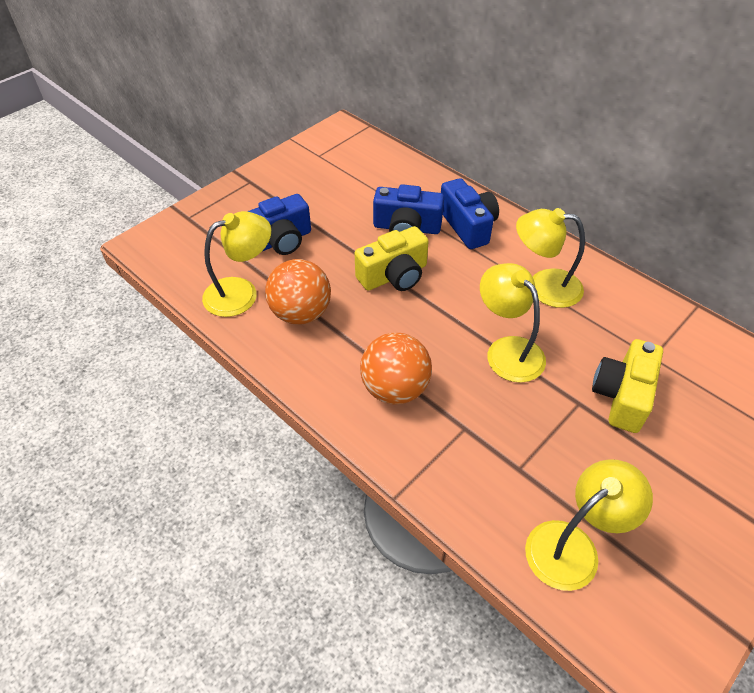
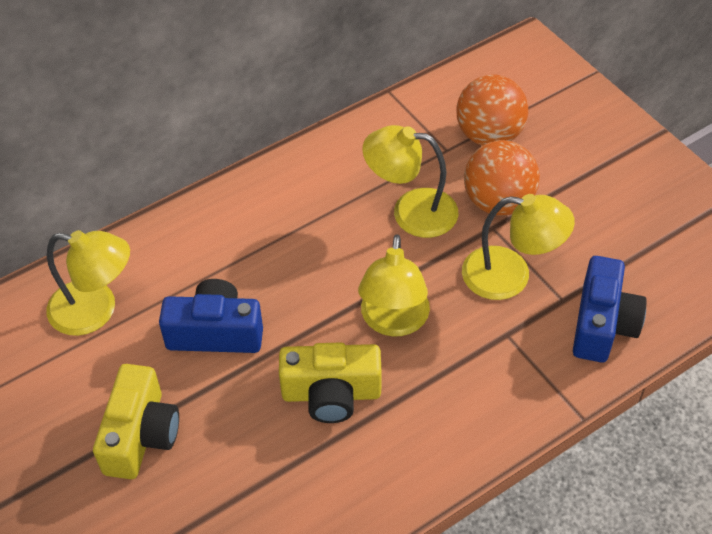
blue camera: [247,194,311,255] [373,184,444,234] [441,178,499,249] = 3 -> [159,279,263,353] [573,256,647,362] = 2

